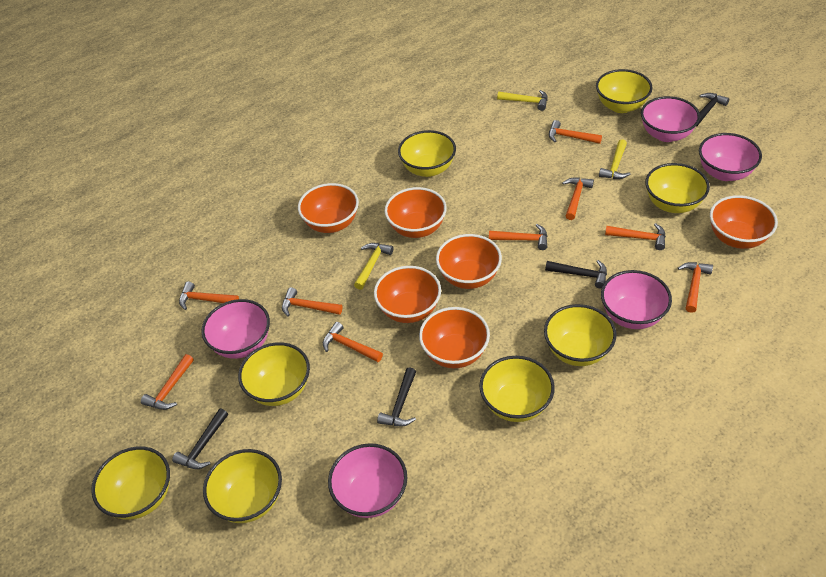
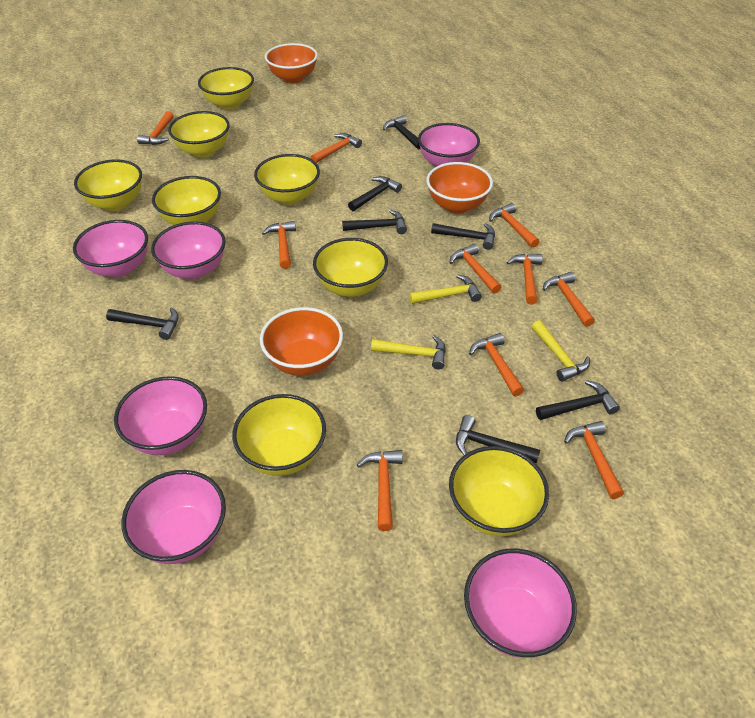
black hammer: [172,409,228,469] [377,367,416,426] [545,260,607,289] [696,93,729,127] = 4 -> [106,307,179,340] [342,210,407,234] [348,176,402,211] [383,115,420,149] [431,223,495,250] [456,415,540,463] [536,380,620,420] = 7
orange bowl: [298,183,359,233] [374,266,441,323] [385,187,447,238] [419,307,490,368] [436,234,502,289] [710,195,778,249] = 6 -> [260,307,343,376] [265,43,318,84] [426,162,493,214] = 3
orange hammer: [141,354,194,410] [179,282,239,310] [282,287,342,316] [323,322,383,362] [489,224,547,250] [549,120,602,144] [562,177,594,220] [605,223,666,250] [678,262,713,313] = 9 -> [137,111,174,145] [262,221,296,269] [310,133,362,163] [357,450,403,531] [450,244,502,294] [469,333,524,396] [489,203,540,248] [506,254,543,304] [543,272,595,327] [564,421,624,499] = 10
pink bowl: [201,299,270,359] [328,443,407,518] [601,270,672,329] [641,96,700,142] [699,133,762,181] = 5 -> [73,220,148,277] [114,376,207,455] [122,470,226,564] [151,222,226,279] [418,123,480,167] [464,549,577,658] = 6

